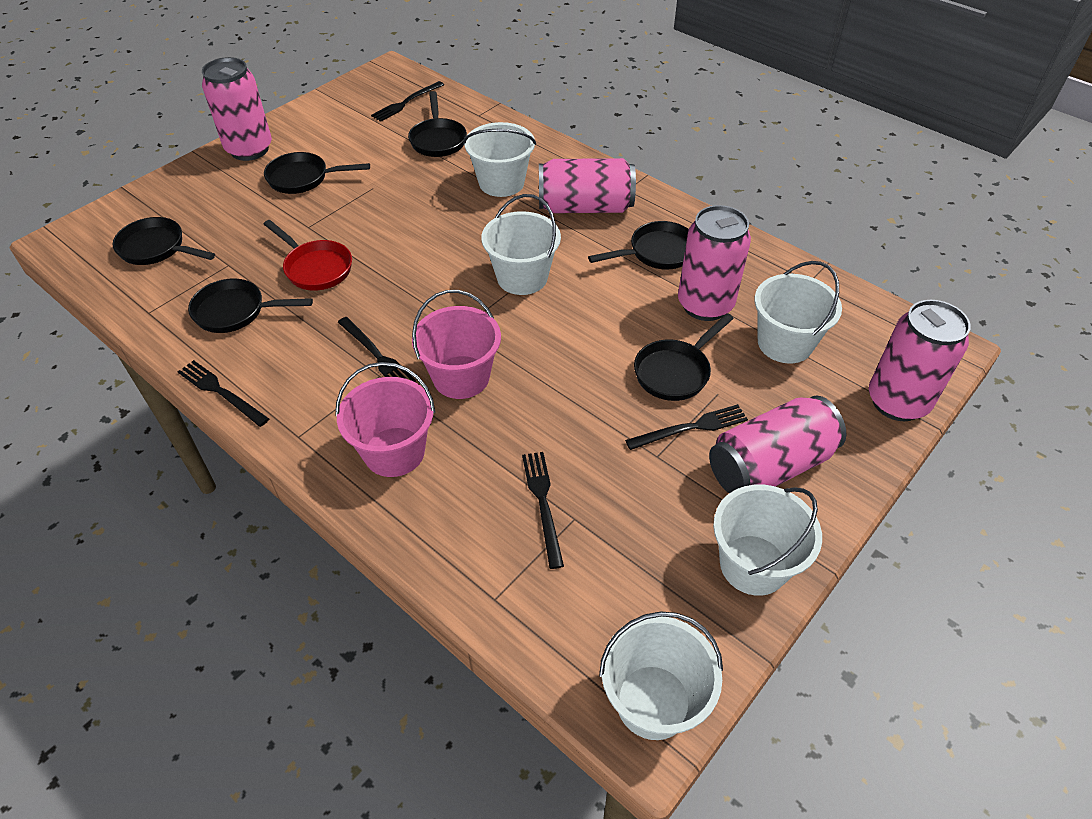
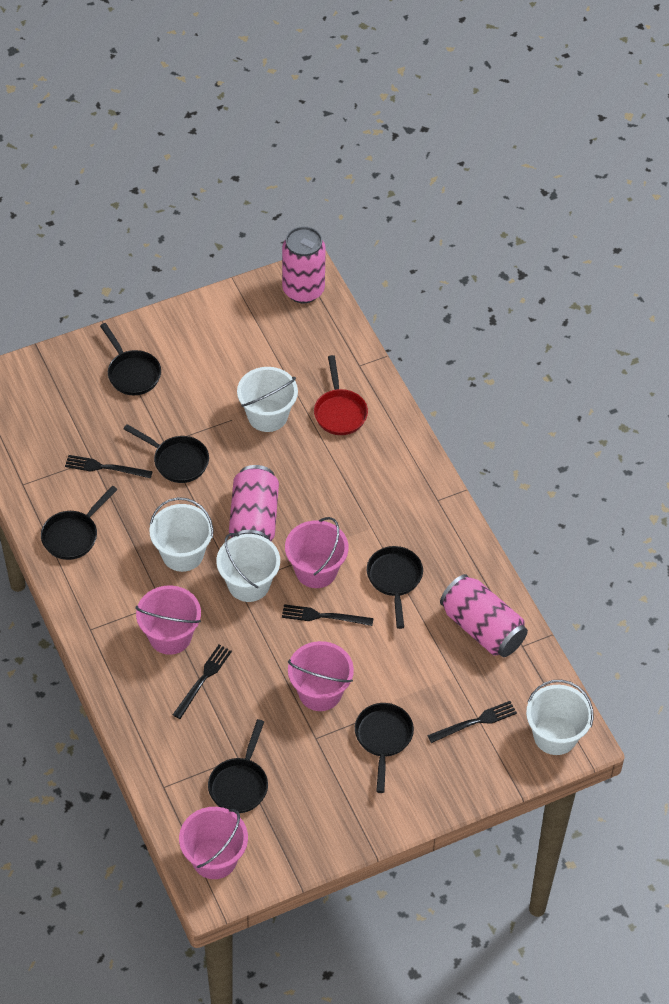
black fork: [178,360,269,427] [338,317,416,382] [371,81,444,122] [522,452,564,569] [625,404,748,450] = 5 -> [65,455,153,478] [173,645,232,719] [282,604,374,626] [427,701,517,743] = 4
pink bucket: [335,362,435,477] [412,290,501,399] = 2 -> [135,585,201,655] [179,807,248,879] [285,517,349,588] [288,641,354,711] = 4
pink can: [202,57,272,161] [539,158,636,213] [678,205,751,321] [709,396,846,493] [869,300,971,421] = 5 -> [229,465,279,541] [282,226,326,303] [440,574,528,657] = 3
white bucket: [463,122,536,197] [481,194,561,295] [599,611,723,740] [713,485,822,596] [754,261,842,364] = 5 -> [150,497,213,572] [216,533,280,602] [237,367,298,432] [526,680,594,755] = 4

